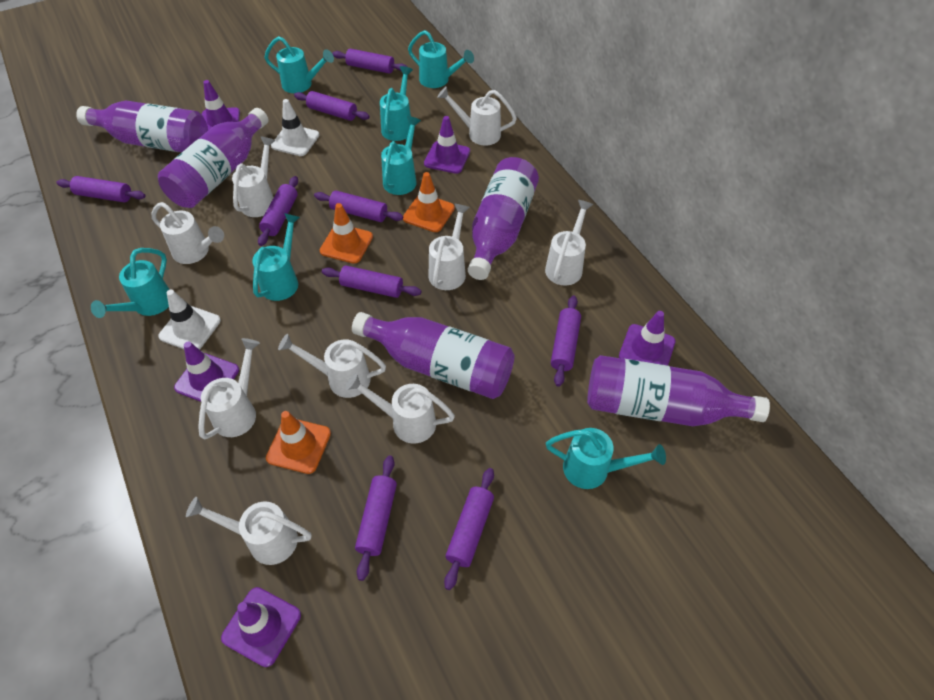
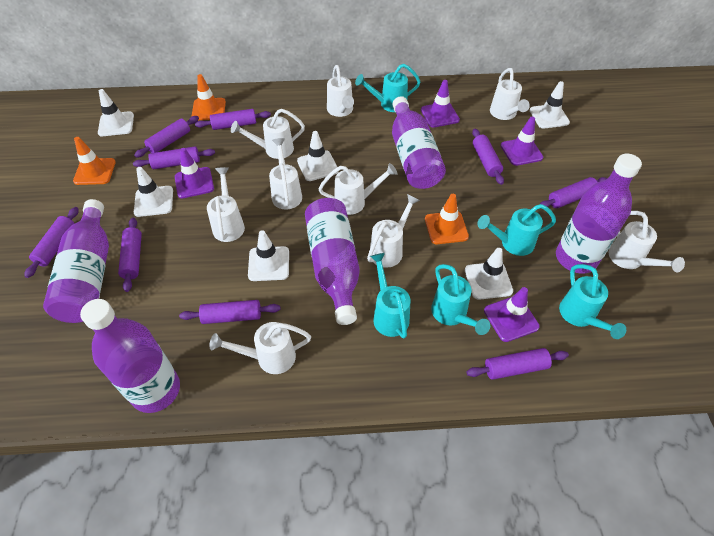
purple traffic cone: [174,341,239,402] [202,80,240,130] [221,587,301,667] [424,116,470,174] [619,311,676,365] = 5 -> [175,148,214,198] [421,80,460,127] [484,287,540,342] [500,117,543,166] = 4
turquoise watering can: [91,248,170,318] [252,213,300,301] [264,36,334,93] [380,66,413,141] [381,116,421,195] [408,30,474,88] [546,428,666,489] = 7 -> [355,64,420,112] [370,253,410,339] [431,264,490,335] [478,204,556,256] [559,264,626,339] = 5
white traffic cone: [158,290,221,350] [271,99,319,156] = 2 -> [98,89,134,136] [134,167,173,217] [248,230,289,281] [297,131,339,181] [465,248,513,300] [530,81,570,129] = 6

